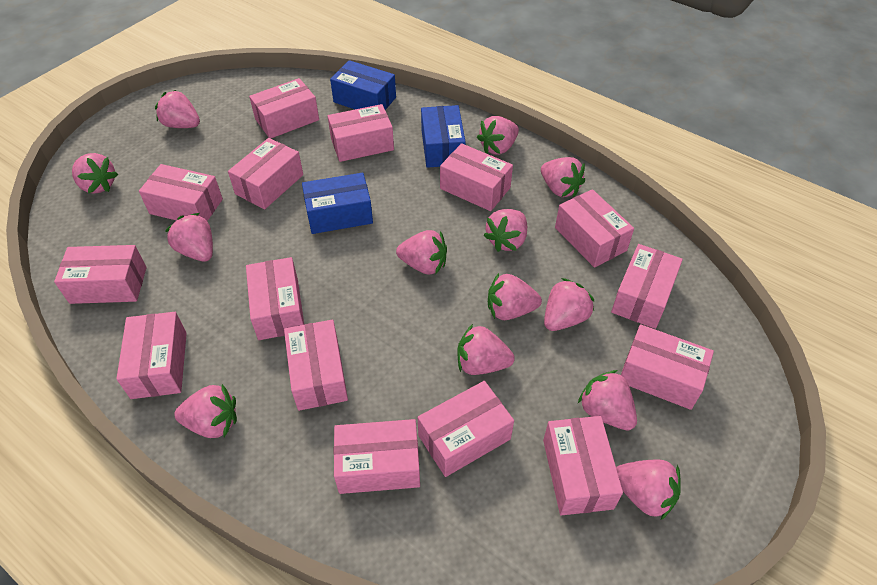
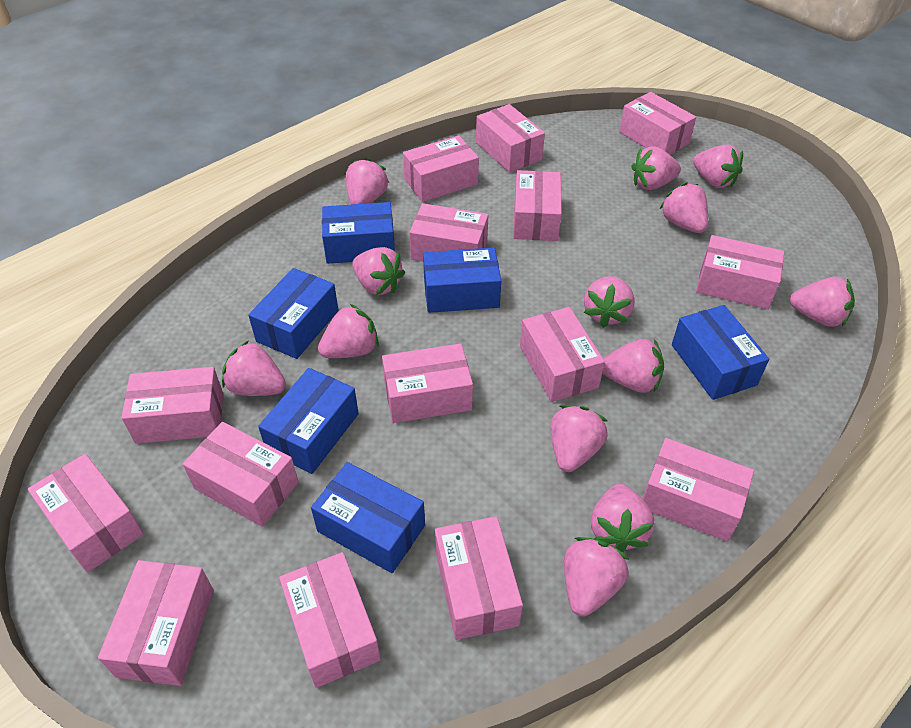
blue box: [302,173,373,234] [330,60,396,110] [421,105,466,168] = 3 -> [248,268,339,359] [258,368,359,474] [311,462,425,573] [322,202,395,264] [423,247,501,313] [672,305,769,400] = 6

